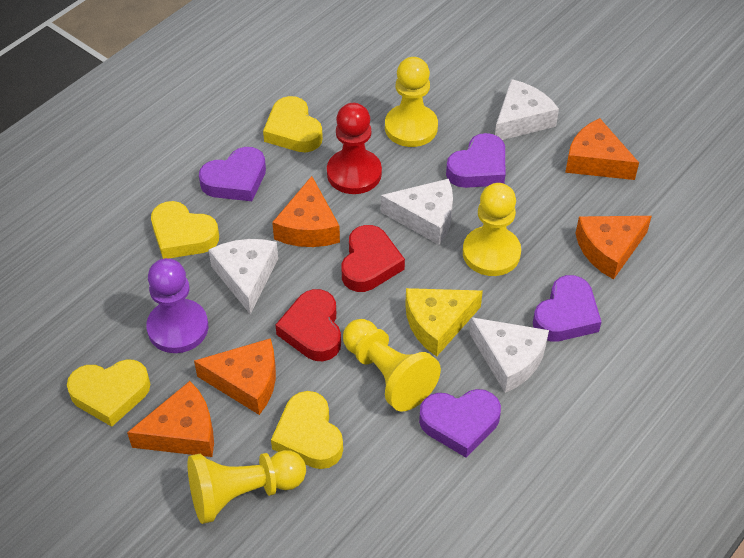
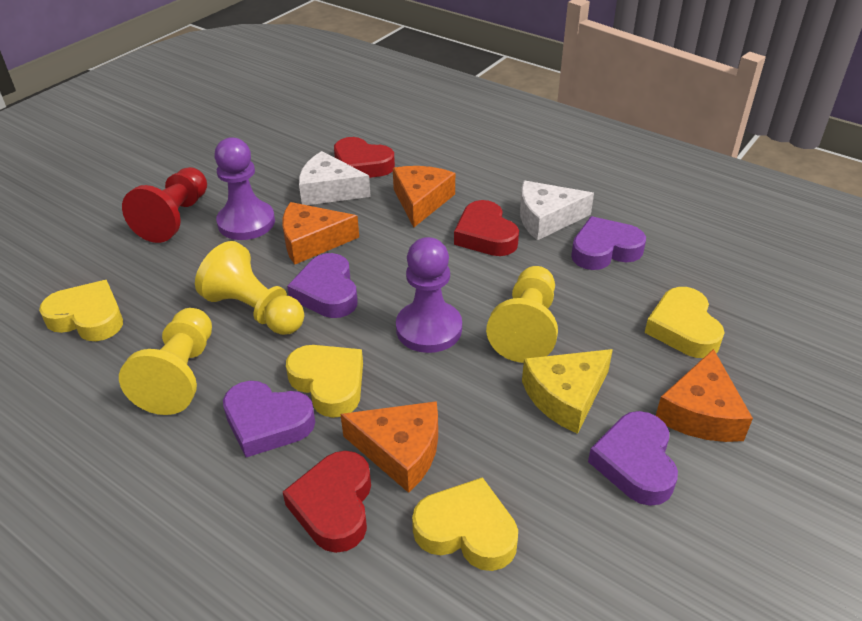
orange cheese: [127,381,214,457] [194,338,276,415] [272,176,340,247] [565,118,639,180] [575,216,652,280] = 5 -> [283,202,359,264] [340,401,438,493] [393,166,455,228] [656,349,753,442] = 4
purple pawn: [146,258,208,353] = 1 -> [214,137,275,240] [396,237,462,353] = 2
red heart: [275,289,341,361] [341,225,405,292] = 2 -> [283,451,371,553] [334,137,395,178] [454,200,519,256] = 3
white cheese: [209,239,278,315] [381,179,453,245] [470,317,549,393] [495,79,559,140] = 4 -> [299,151,371,205] [520,180,594,240] = 2
yellow pawn: [188,450,306,524] [343,319,441,411] [385,57,438,147] [463,183,521,276] = 4 -> [119,308,212,415] [195,241,304,335] [486,266,558,363] = 3

